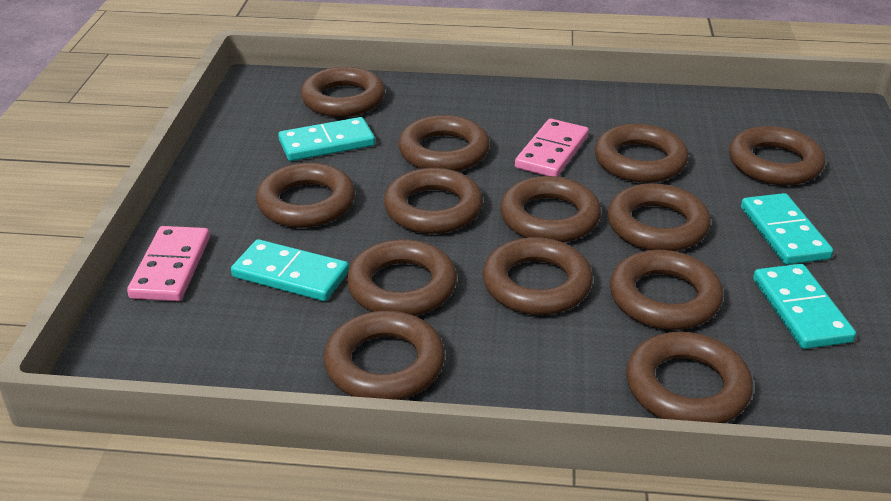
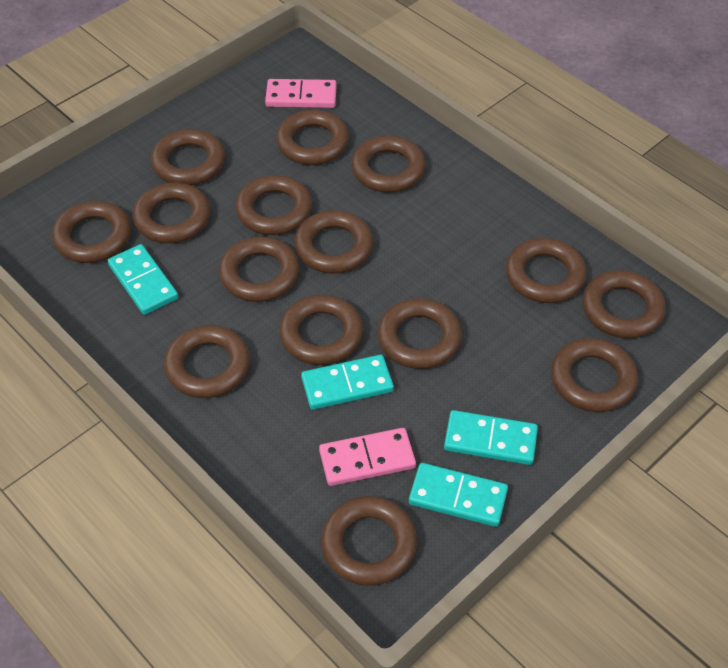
brown ring: [256,163,355,228] [301,67,385,117] [324,311,445,400] [347,239,457,316] [384,168,483,234] [398,115,490,172] [483,237,593,315] [500,176,601,243] [595,124,688,183] [607,183,711,251] [610,250,723,330] [626,332,753,423] [729,126,825,185] = 13 -> [52,201,131,263] [133,183,210,243] [151,129,225,185] [164,325,250,398] [219,237,299,302] [235,175,312,235] [276,110,349,165] [279,295,363,365] [294,210,373,273] [321,496,417,586] [351,135,426,192] [378,298,462,369] [506,238,587,303] [551,338,638,412] [582,270,666,338] = 15

